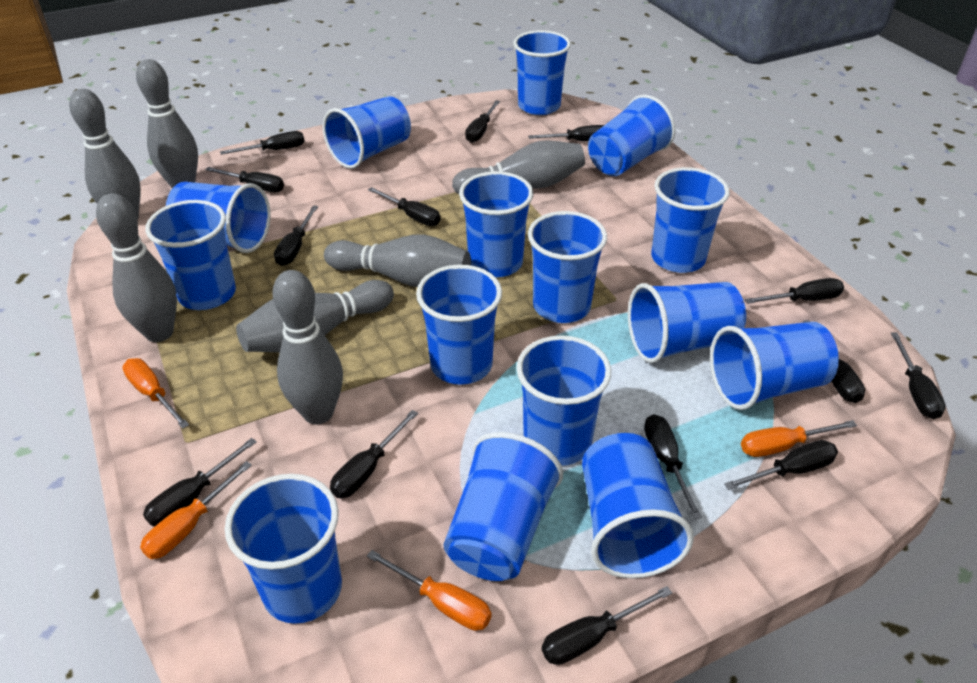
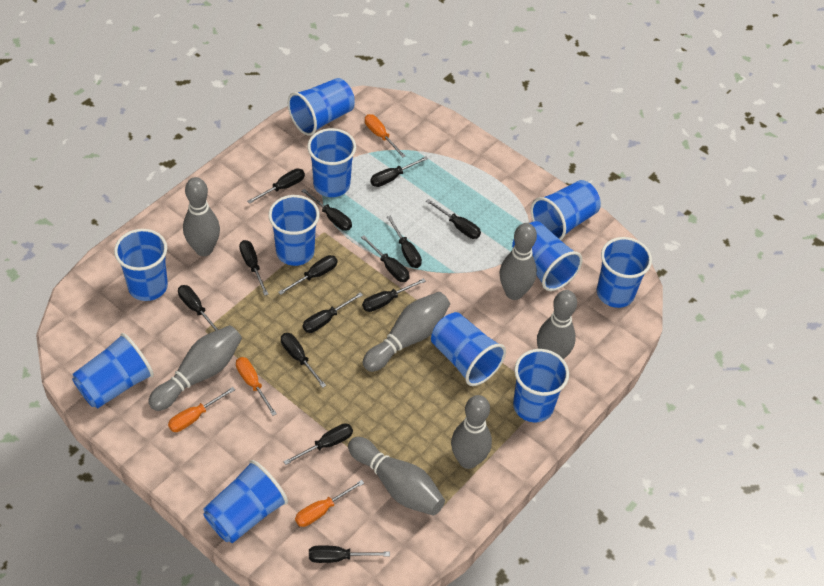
blue cup: [146,200,236,310] [166,182,270,253] [225,474,342,624] [323,96,411,169] [416,264,502,385] [443,432,563,581] [459,171,533,277] [513,30,571,115] [516,335,611,466] [528,211,607,323] [582,433,694,578] [588,95,676,176] [628,282,746,363] [651,167,730,273] [710,322,839,410] = 15 -> [72,333,154,409] [114,229,168,301] [203,460,288,543] [268,195,319,266] [288,78,355,136] [307,128,356,197] [431,312,506,386] [512,221,583,291] [513,349,569,422] [531,180,601,240] [597,237,652,308] = 11

